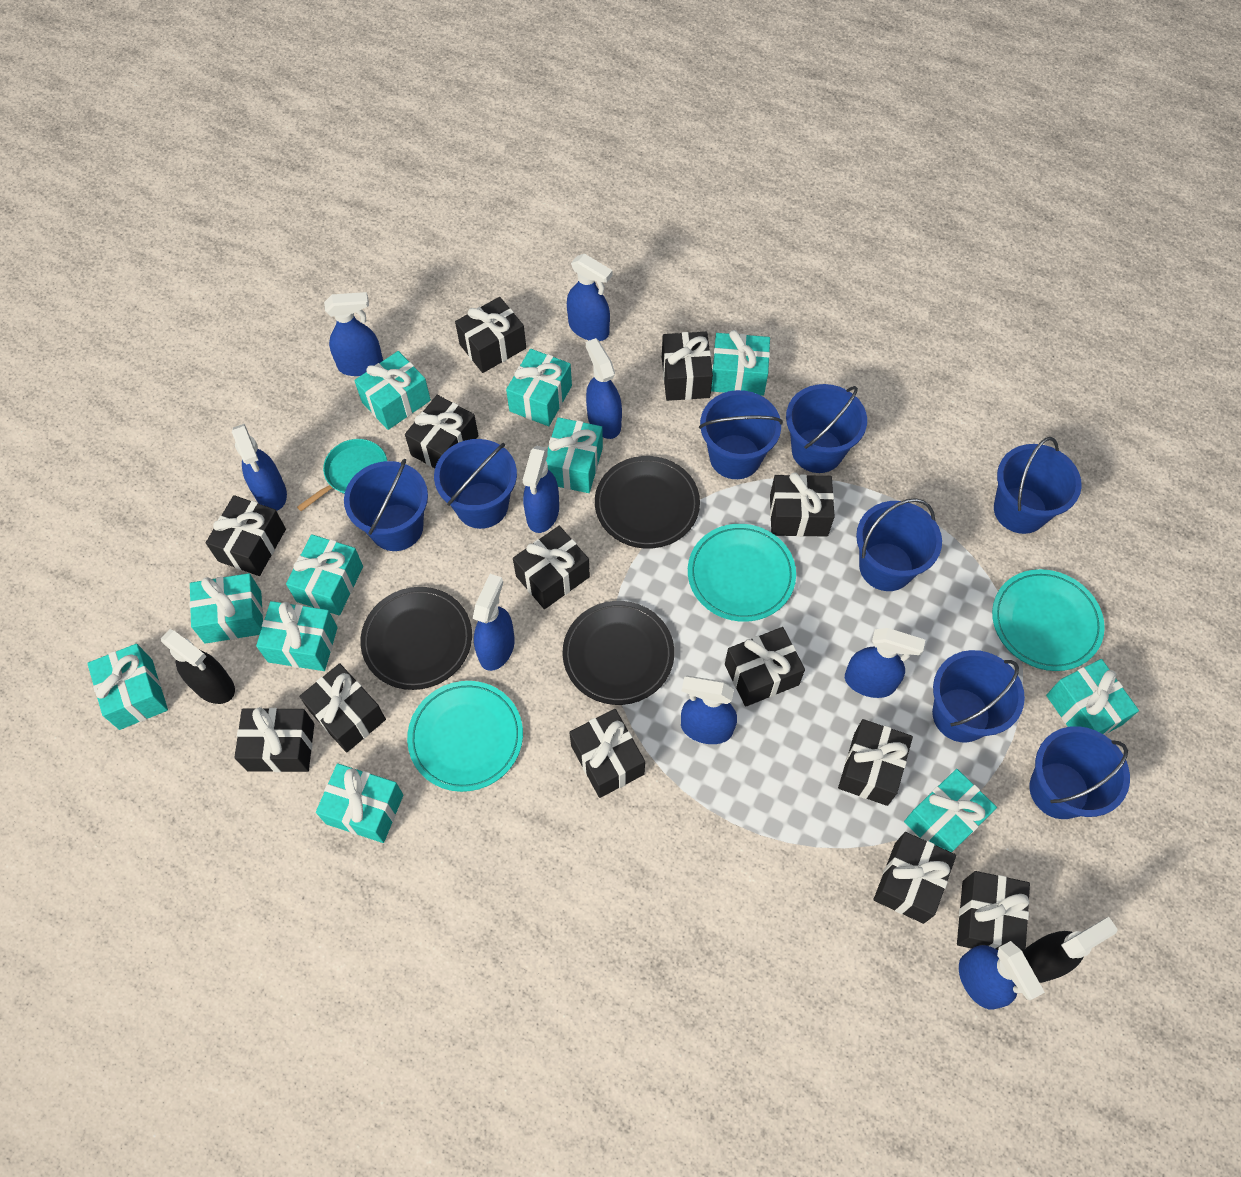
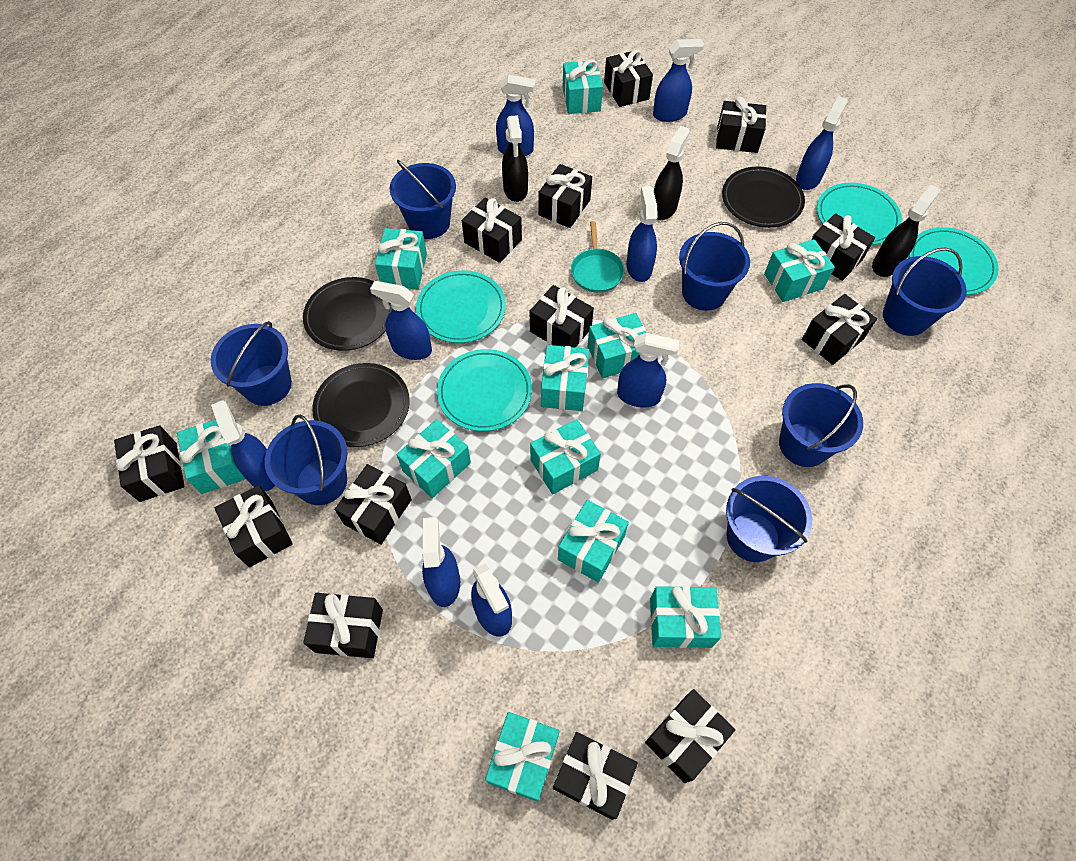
black spray bottle: [161,629,235,704] [1023,917,1118,983] = 2 -> [502,115,528,202] [654,126,690,220] [872,185,940,277] = 3
blue bucket: [344,458,428,551] [434,439,517,529] [699,390,783,479] [786,384,867,473] [856,498,942,591] [932,650,1025,743] [994,437,1082,534] [1030,726,1130,819] = 8 -> [211,321,292,406] [265,414,347,505] [390,160,456,239] [679,222,750,311] [726,476,812,562] [779,383,863,467] [883,247,967,336] = 7
turquoise plate: [407,681,523,792] [688,524,796,622] [992,569,1105,671] = 3 -> [416,270,506,343] [437,349,532,431] [817,183,902,245] [909,227,999,295] = 4

